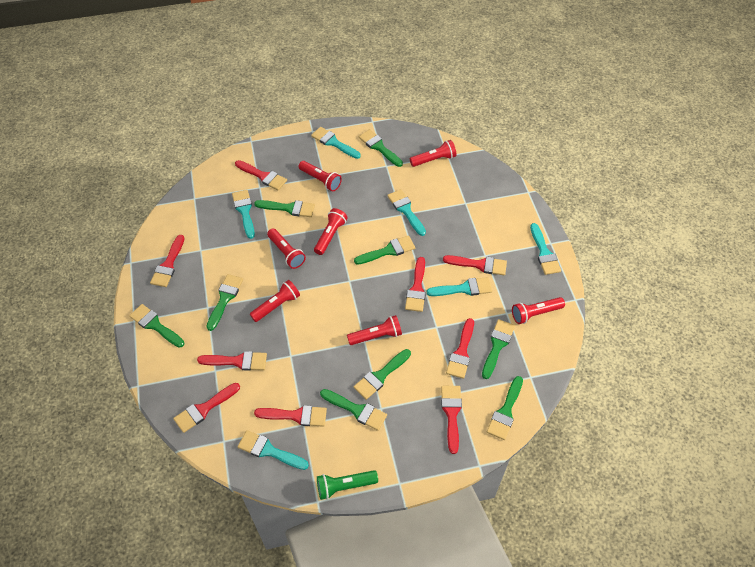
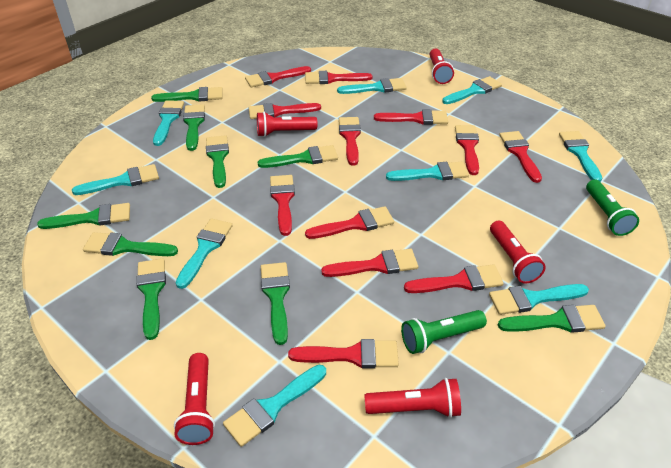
green flashlight: [317,470,378,500] = 1 -> [401,310,487,354] [586,179,639,236] = 2
red brush: [150,235,185,287] [173,383,240,433] [197,351,267,371] [235,160,287,190] [254,405,327,427] [405,257,426,312] [441,386,462,454] [443,255,507,275] [446,318,474,379] = 9 -> [245,66,311,87] [249,103,321,119] [270,175,295,236] [288,339,399,369] [305,71,372,84] [305,206,394,239] [321,249,418,277] [339,117,361,165] [374,109,448,125] [404,264,504,293] [455,125,479,175] [499,131,542,183] = 12
red flashlight: [250,280,300,322] [267,229,306,269] [298,161,342,191] [314,208,348,255] [347,315,402,345] [410,140,456,167] [512,297,565,324] = 7 -> [174,353,215,445] [257,112,318,137] [364,378,461,418] [430,48,454,84] [490,221,546,284] = 5
turquoise brush: [232,190,255,239] [238,430,309,470] [311,127,361,159] [387,189,426,236] [427,277,492,296] [530,223,561,275] = 6 -> [72,164,159,195] [153,100,184,146] [176,218,233,289] [223,365,326,447] [337,78,407,94] [386,162,469,181] [442,76,502,104] [489,284,589,315] [559,131,602,182] = 9

